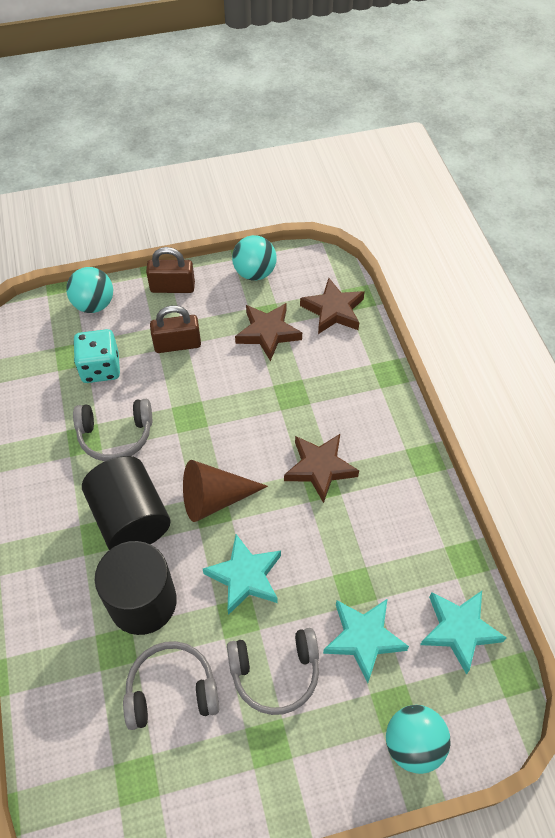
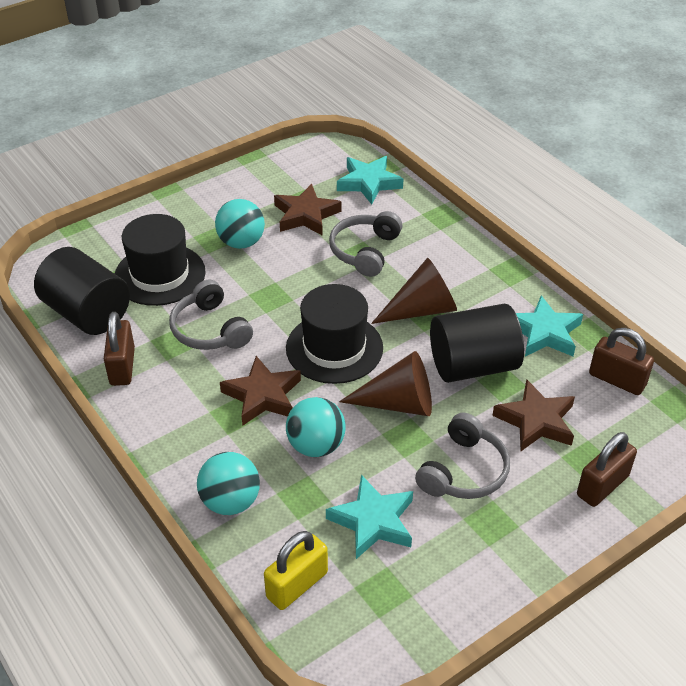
black hat: none = 0 -> [115,214,206,306] [286,284,383,384] = 2
brown cone: [183,460,268,522] = 1 -> [339,351,432,416] [371,258,457,324] = 2
brown padlock: [146,247,195,293] [150,305,201,353] = 2 -> [104,312,135,386] [577,432,637,507] [589,328,654,395] = 3
turquoise dice: [73,329,120,383] = 1 -> none = 0
yellow padlock: none = 0 -> [264,531,328,610] = 1

